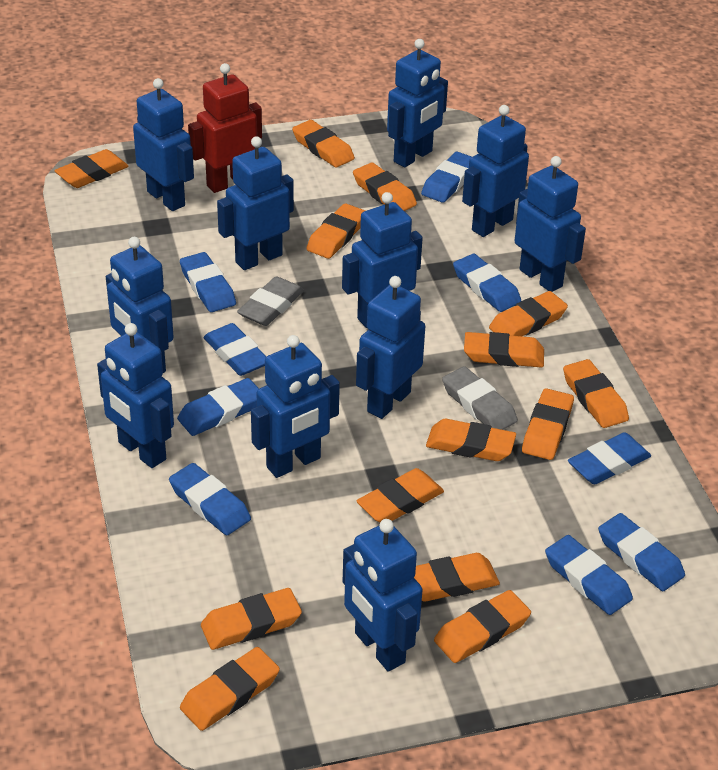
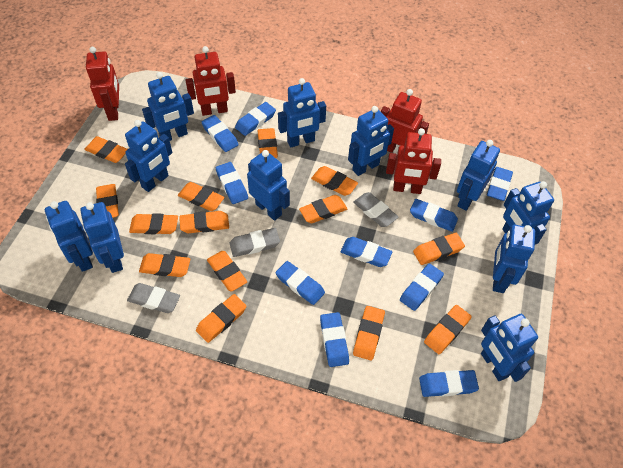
blue eraser: [169,463,251,535] [177,378,259,436] [180,252,236,312] [203,323,267,376] [421,152,472,203] [453,254,521,312] [545,535,633,615] [568,432,651,484] [598,513,685,591] = 9 -> [202,115,239,152] [216,162,248,204] [235,102,276,136] [275,261,325,305] [320,312,349,367] [341,237,392,267] [400,263,444,311] [410,199,458,232] [419,370,479,397] [487,167,513,201] = 10
grey eraser: [237,276,304,326] [442,366,518,430] = 2 -> [127,283,180,313] [229,228,280,257] [353,192,398,227] = 3
red robot: [188,63,262,193] = 1 -> [86,47,119,121] [186,46,236,116] [381,89,429,153] [386,128,441,194] = 4

